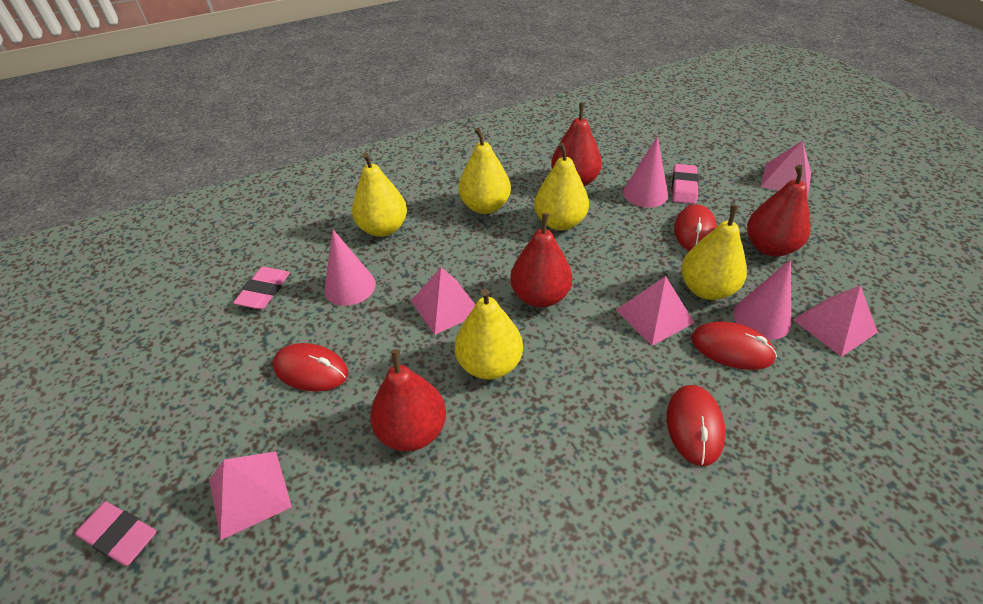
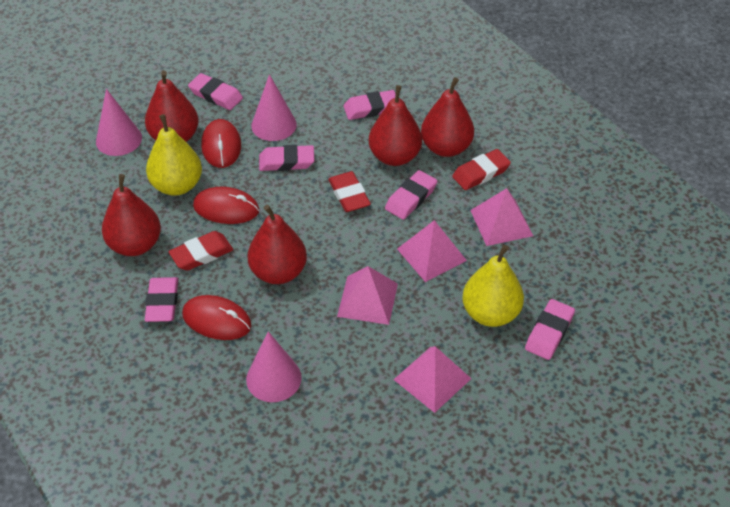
pink eraser: [75,501,156,566] [233,267,290,309] [672,164,699,204] = 3 -> [145,277,178,322] [188,73,243,110] [259,145,315,171] [343,90,396,120] [385,170,437,220] [525,299,575,360] = 6
pink pyramid: [209,451,292,540] [411,267,476,335] [616,276,694,346] [761,140,811,197] [793,285,878,357] = 5 -> [337,266,398,325] [393,346,471,413] [397,220,467,282] [470,188,533,246] = 4
red eraser: none = 0 -> [168,231,233,271] [328,171,371,212] [452,149,511,190] = 3
red mouse: [273,343,348,392] [667,385,726,466] [674,204,717,251] [691,322,777,370] = 4 -> [182,295,251,340] [193,187,259,224] [201,119,241,168] = 3
red pear: [370,349,446,451] [510,213,572,308] [551,103,602,186] [747,165,811,256] = 4 -> [102,174,161,256] [145,70,198,142] [248,205,307,284] [369,85,422,166] [421,77,474,157] = 5
yellow pear: [352,152,407,237] [455,288,523,379] [459,128,511,214] [534,143,589,230] [681,205,747,300] = 5 -> [146,114,202,196] [462,245,524,327] = 2

